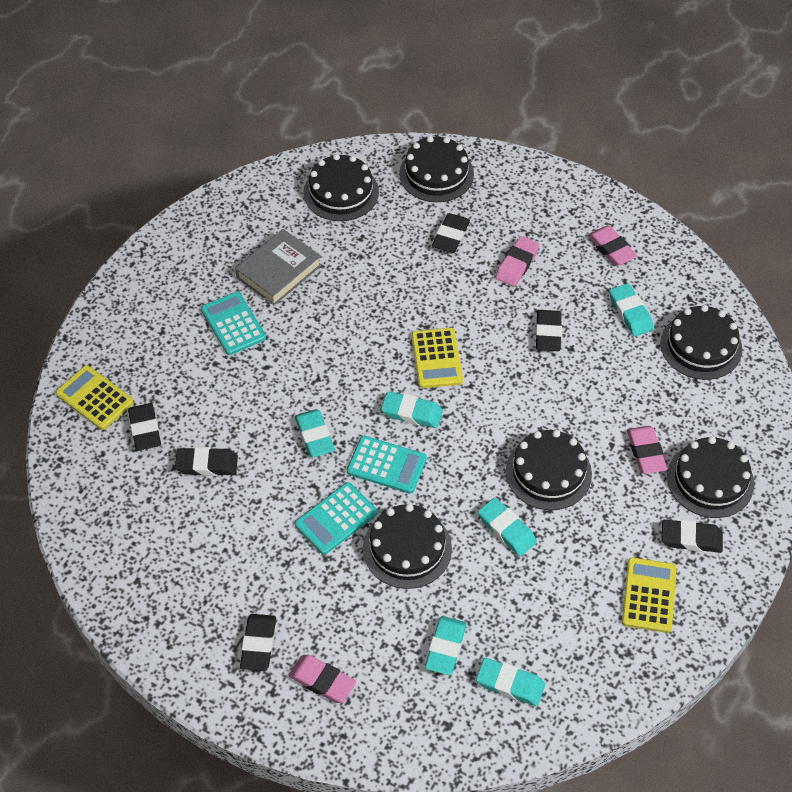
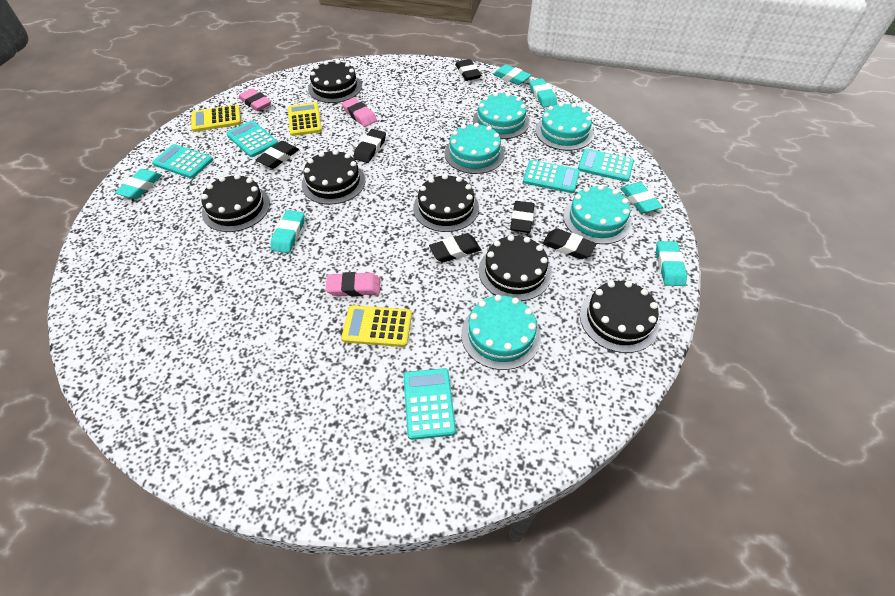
grey book: [235,229,322,306] = 1 -> none = 0
pink eraser: [288,655,356,703] [495,236,540,287] [587,226,637,266] [627,426,667,474] = 4 -> [239,88,271,111] [325,272,380,297] [342,97,377,127] = 3
turquoise cake: none = 0 -> [445,123,505,174] [461,295,541,370] [473,92,530,139] [535,102,594,151] [563,185,632,244] = 5
turquoise calculator: [201,292,266,355] [295,482,377,555] [347,436,427,494] = 3 -> [152,144,213,179] [226,121,278,157] [403,368,456,440] [523,160,580,193] [578,148,634,182] = 5

